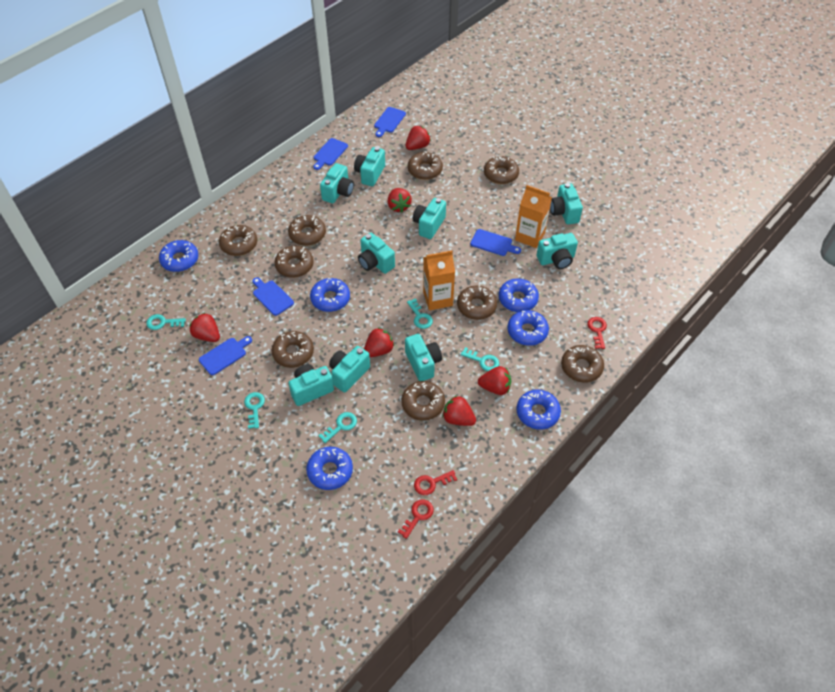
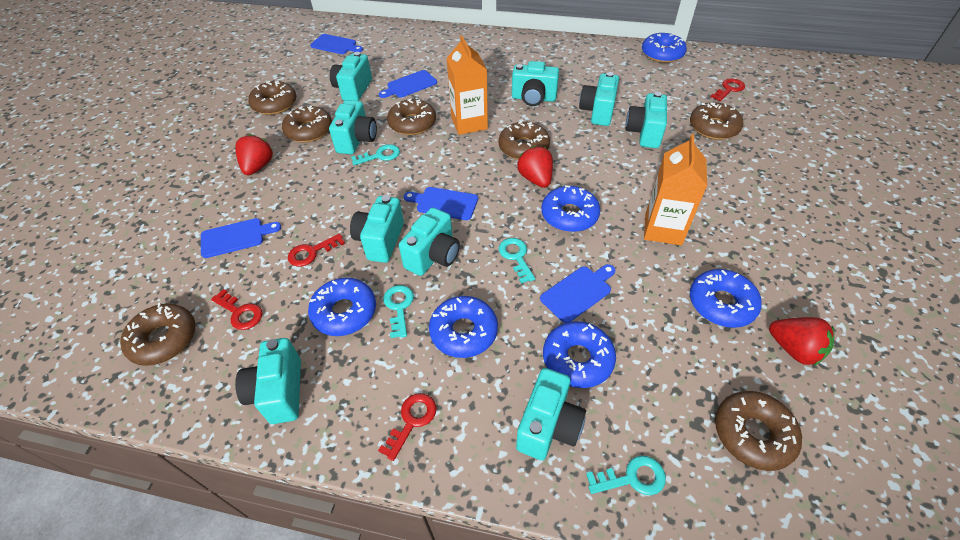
brown donut: [219,225,257,256] [271,331,314,368] [274,246,314,278] [288,215,326,246] [401,381,445,421] [408,151,443,180] [457,285,497,320] [484,156,519,184] [561,345,604,383] = 9 -> [120,303,196,366] [248,81,297,115] [282,106,332,142] [387,99,436,135] [499,121,550,160] [690,102,743,140] [715,391,802,471] = 7
red key: [398,499,434,539] [414,470,457,495] [587,317,607,349] = 3 -> [211,289,262,330] [288,233,345,267] [378,393,437,461] [711,78,745,101] = 4
red strawberry: [189,313,220,342] [364,327,394,358] [388,188,412,213] [406,125,431,150] [442,396,476,426] [478,366,511,395] = 6 -> [235,134,273,175] [517,146,553,188] [769,317,834,366] = 3
turquoise key: [146,314,186,330] [244,392,265,429] [319,412,357,443] [407,298,433,329] [461,347,499,371] = 5 -> [351,144,400,166] [383,285,414,338] [499,238,535,284] [586,456,666,495] = 4

